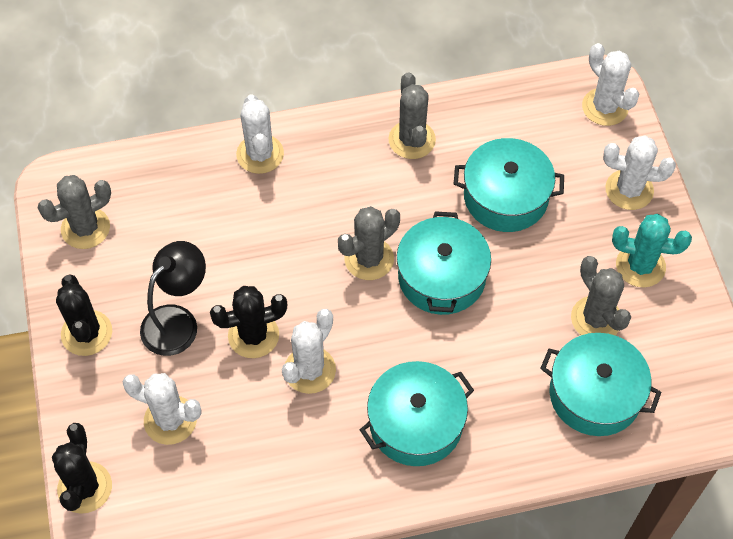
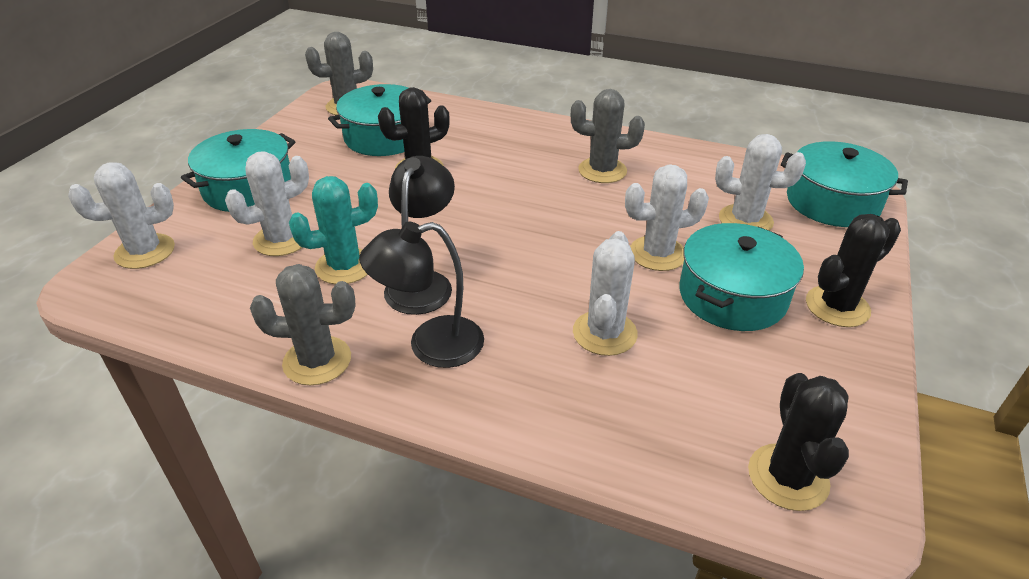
black lamp: [140,241,206,356] = 1 -> [359,221,484,368] [384,156,455,315] = 2
grey cactus: [37,175,111,249] [338,206,400,280] [389,73,436,159] [571,256,631,335] = 4 -> [250,264,356,385] [305,32,373,115] [571,89,645,183] = 3

